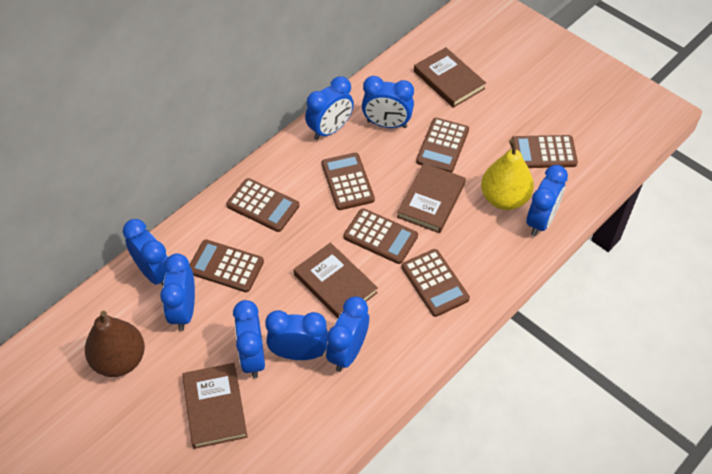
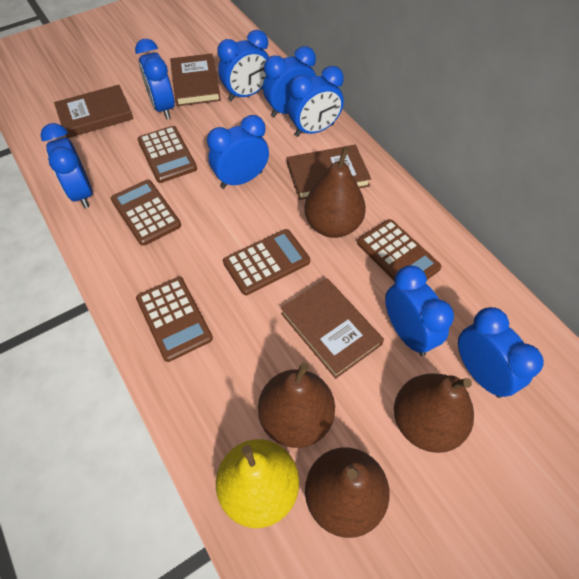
brown calculator: [189,240,264,292] [226,178,299,232] [322,153,375,210] [343,208,418,264] [402,249,470,317] [416,118,469,173] [512,135,578,168] = 7 -> [111,180,181,246] [136,277,213,362] [137,126,197,183] [223,229,310,295] [357,219,441,281] = 5
brown pear: [85,311,145,377] = 1 -> [258,362,335,448] [304,147,366,238] [305,447,390,538] [394,374,474,453] = 4

